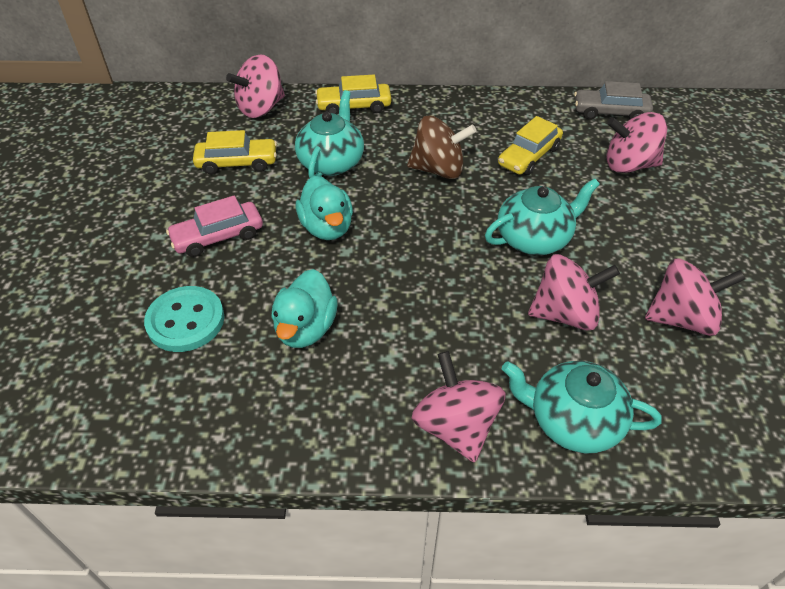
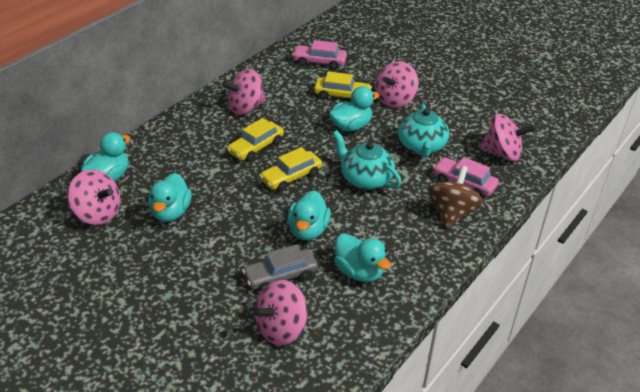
pink car: [166,196,263,257] = 1 -> [292,40,347,69] [433,157,499,197] = 2
turquoise button: [144,286,224,352] = 1 -> none = 0
turquoise duck: [271,269,338,348] [296,176,353,240] = 2 -> [81,132,131,181] [148,173,192,222] [288,190,331,240] [329,86,380,132] [334,233,391,282] = 5
turquoise teapot: [295,90,364,178] [485,178,600,255] [502,361,662,454] = 3 -> [332,130,401,190] [398,103,449,158] = 2

